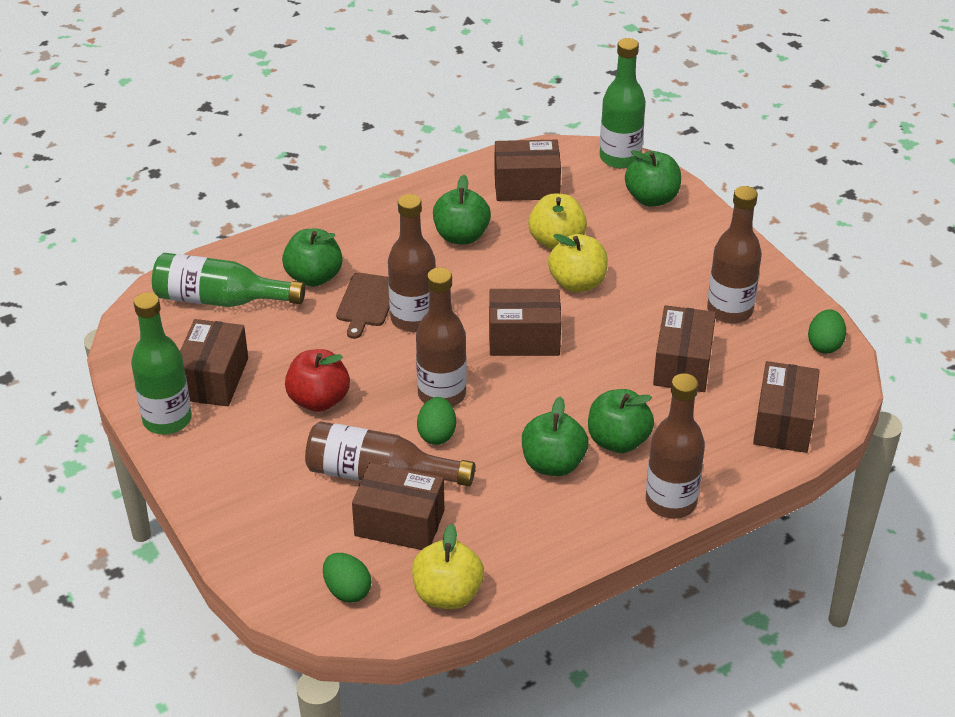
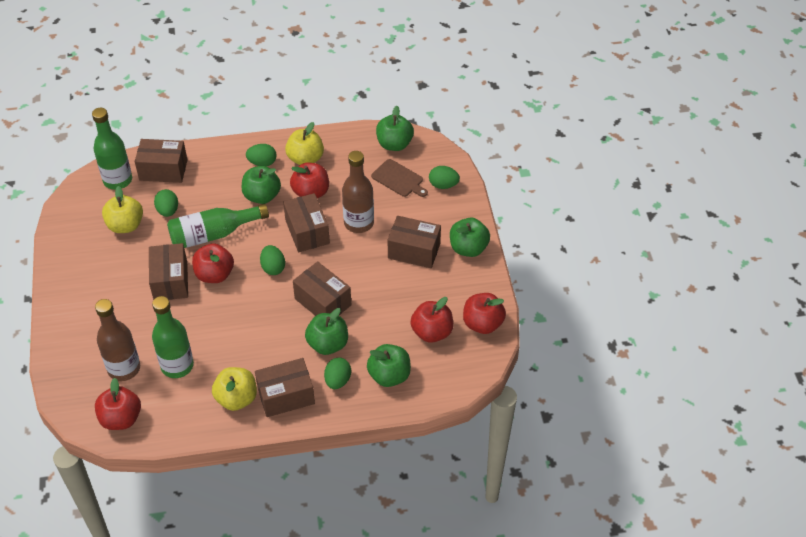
brown bottle: [305,421,475,486] [388,194,436,332] [416,267,467,407] [646,373,705,519] [707,186,762,324] = 5 -> [95,299,140,381] [342,151,374,233] = 2
green egg: [323,553,371,603] [417,397,456,445] [808,309,846,353] = 3 -> [154,189,178,217] [246,144,277,166] [260,245,285,275] [324,358,351,389] [429,166,460,189] = 5
red apple: [285,349,350,412] = 1 -> [95,378,141,430] [192,243,234,283] [290,163,329,198] [410,297,453,343] [463,293,506,334] = 5

